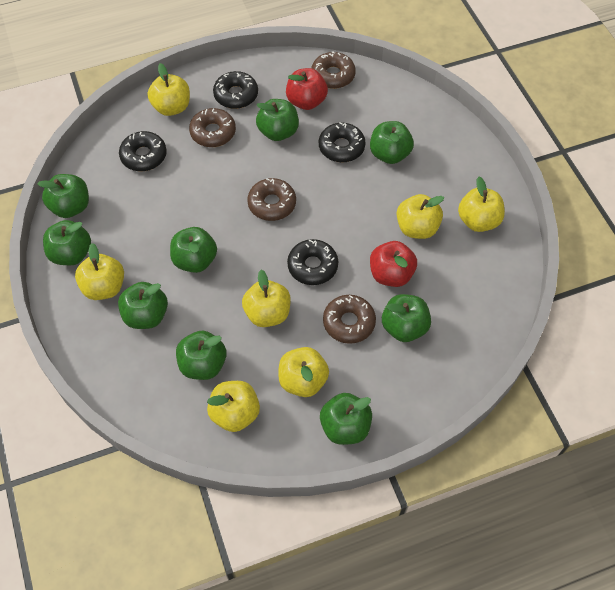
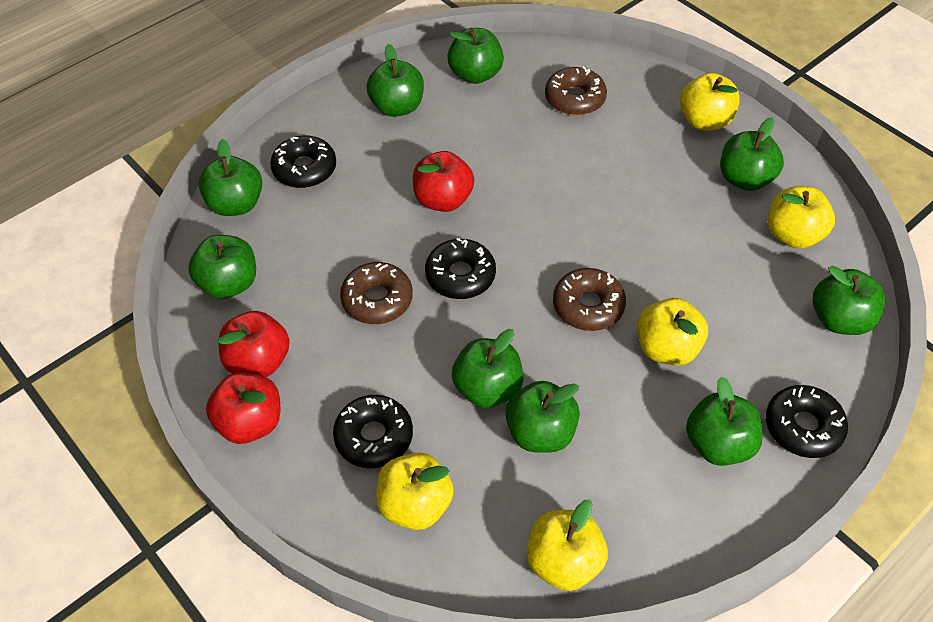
brown donut: [189,108,236,147] [247,178,296,221] [312,51,356,89] [323,295,376,344] = 4 -> [340,262,413,324] [545,66,607,116] [553,268,626,331] = 3
red apple: [286,68,328,110] [370,241,417,287] = 2 -> [206,372,280,444] [218,311,290,377] [413,151,474,212] = 3
yellow apple: [75,243,124,300] [148,63,190,116] [207,381,260,432] [242,270,291,327] [278,347,329,397] [397,194,444,239] [458,177,505,232] = 7 -> [376,452,454,530] [527,499,608,591] [638,298,708,366] [680,73,740,130] [768,186,835,249] = 5

